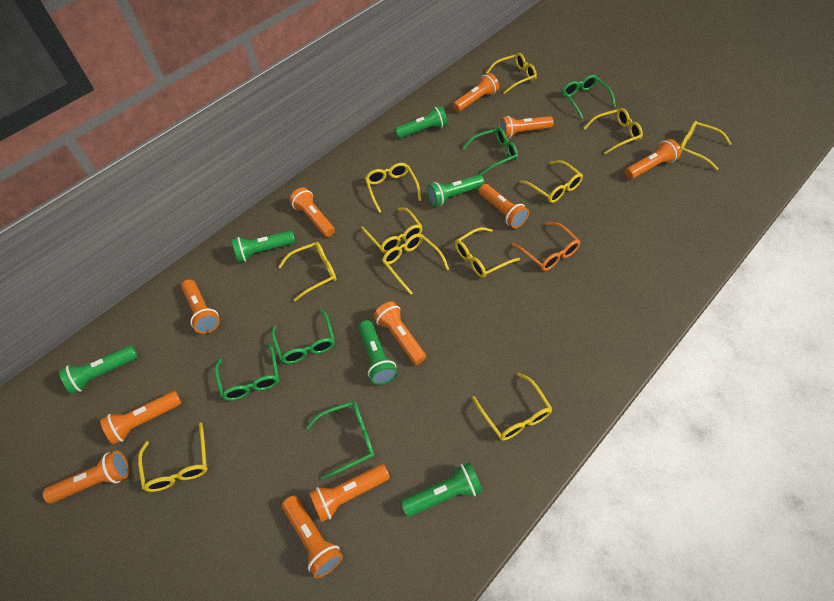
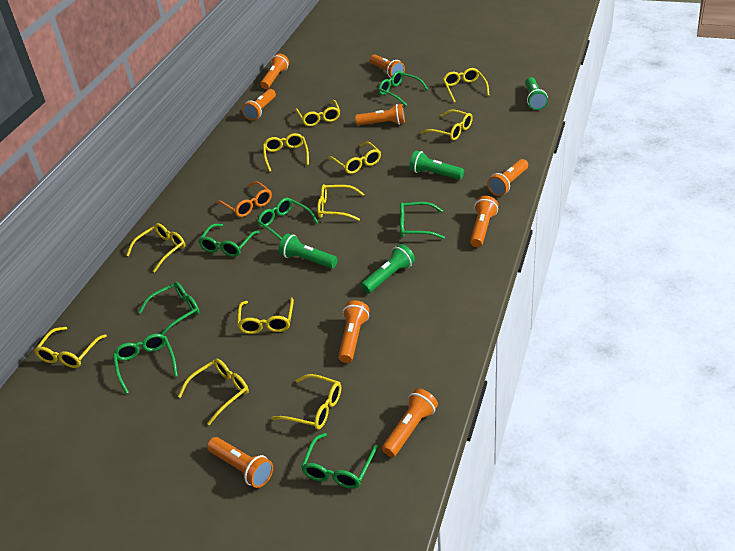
green flashlight: [59,346,138,394] [232,231,295,262] [358,320,398,385] [395,106,448,139] [401,462,483,517] [427,175,484,207] = 6 -> [279,234,338,269] [361,244,415,293] [409,151,464,180] [525,77,548,110] = 4
green glasses: [215,342,279,401] [271,309,335,364] [306,401,375,480] [462,127,518,175] [562,75,616,119] = 5 -> [113,334,178,394] [139,282,199,335] [198,224,259,257] [257,198,319,240] [301,433,378,489] [378,71,429,106] [400,202,445,239] = 7
orange flashlight: [43,450,129,503] [100,391,181,445] [181,279,220,334] [282,495,343,578] [289,187,335,237] [309,464,390,522] [374,301,426,365] [453,73,499,112] [479,184,529,228] [499,116,554,139] [625,139,681,179] = 11 -> [207,437,273,488] [242,89,276,121] [260,53,289,89] [338,300,369,363] [355,104,405,125] [370,54,405,78] [382,388,438,457] [470,196,498,247] [487,159,528,196] = 9

